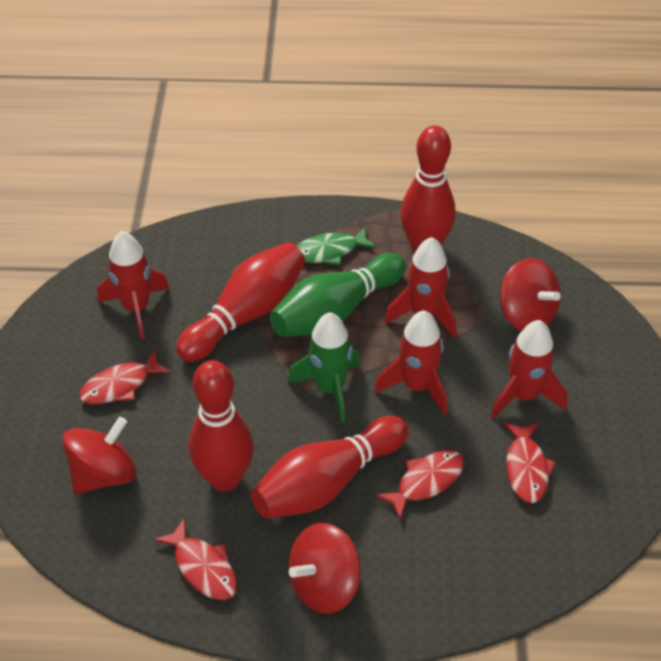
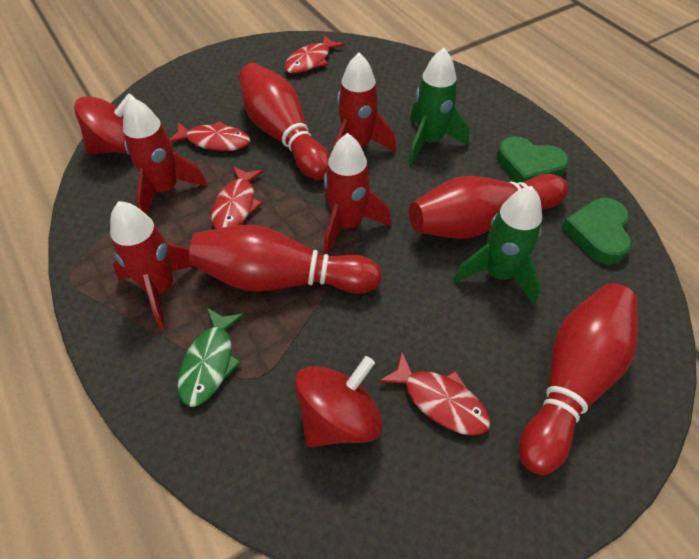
green bowling pin: [270,253,406,337] = 1 -> none = 0
green heart: none = 0 -> [497,136,569,183] [562,198,632,264] = 2
green rocket: [288,312,360,423] = 1 -> [408,48,469,164] [454,186,542,305] = 2
red spinning top: [62,417,136,494] [289,523,361,614] [500,258,561,331] = 3 -> [74,94,135,154] [294,356,383,447] = 2

